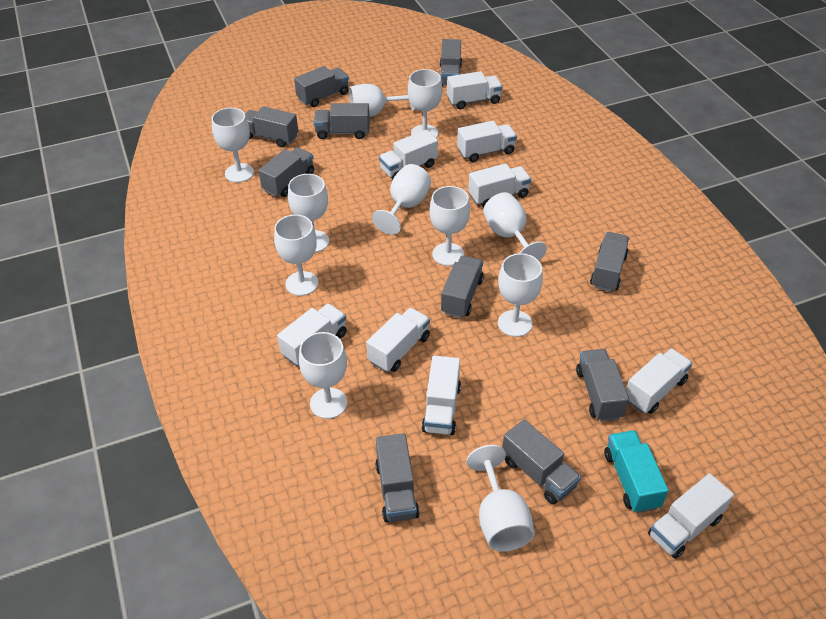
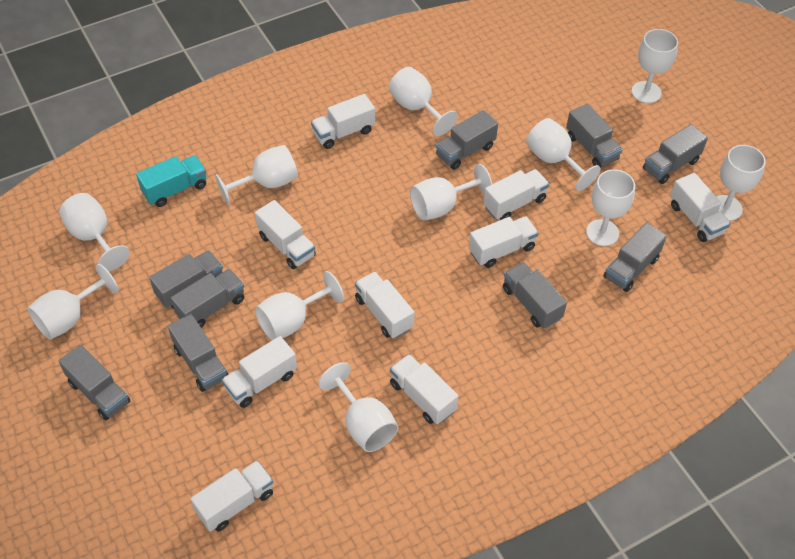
grey truck: [245,106,298,147] [258,147,314,197] [294,66,349,107] [314,103,370,139] [375,433,419,522] [440,39,462,86] [441,256,484,318] [502,419,581,504] [576,349,629,421] [590,232,629,292] = 10 -> [59,345,130,420] [149,250,223,309] [168,314,228,392] [171,269,244,328] [436,110,498,170] [503,262,567,329] [566,104,623,168] [604,223,667,292] [643,124,708,184] = 9

